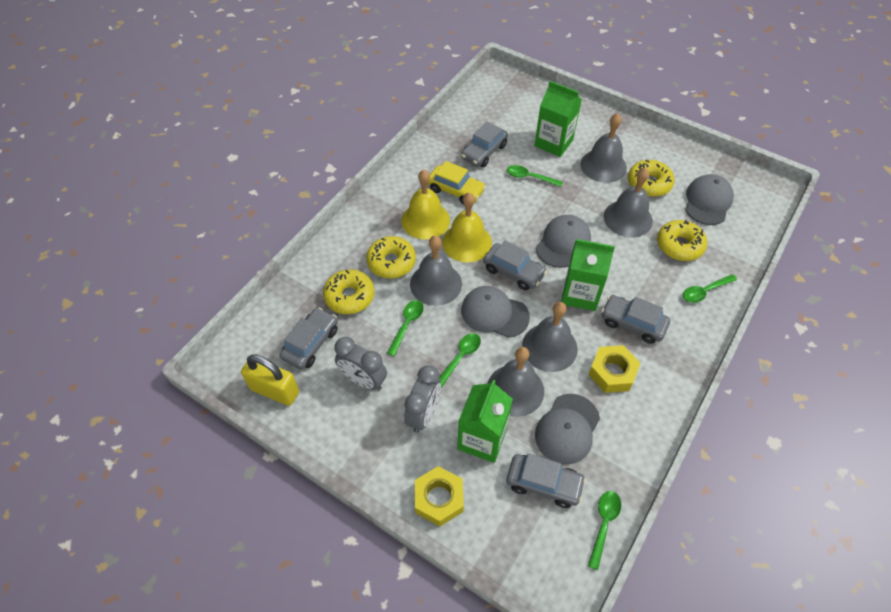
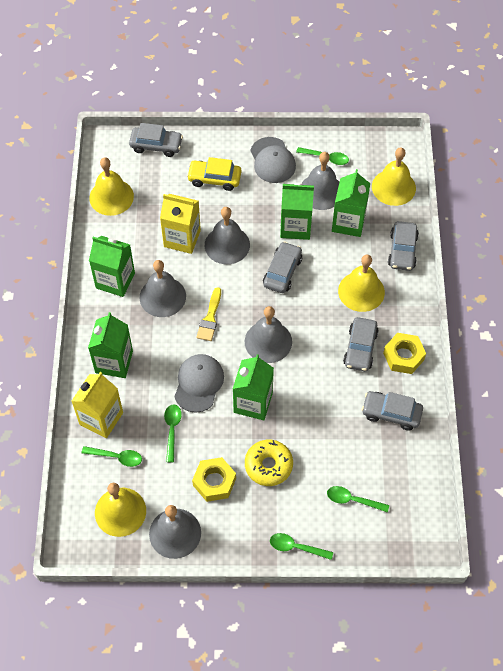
green carton: [457,380,513,463] [534,81,582,157] [562,239,615,311] = 3 -> [88,312,133,378] [89,236,135,297] [233,354,274,420] [280,182,314,240] [332,169,370,237] = 5
grey cap: [461,286,530,338] [535,394,600,465] [536,215,591,268] [685,174,734,225] = 4 -> [174,354,224,413] [250,137,296,183] = 2
grey clock: [334,337,387,390] [404,365,441,432] = 2 -> none = 0
yellow bell: [401,170,450,240] [442,192,492,262] = 2 -> [89,157,134,216] [95,483,146,537] [338,254,385,312] [372,147,416,206] = 4
yellow brush: none = 0 -> [197,287,221,341] = 1
yellow carton: none = 0 -> [72,372,123,438] [160,194,201,254] = 2
yellow donut: [323,269,375,314] [366,236,416,278] [628,160,675,197] [657,220,707,261] = 4 -> [245,440,293,486] = 1
yellow padlock: [241,355,299,406] = 1 -> none = 0

